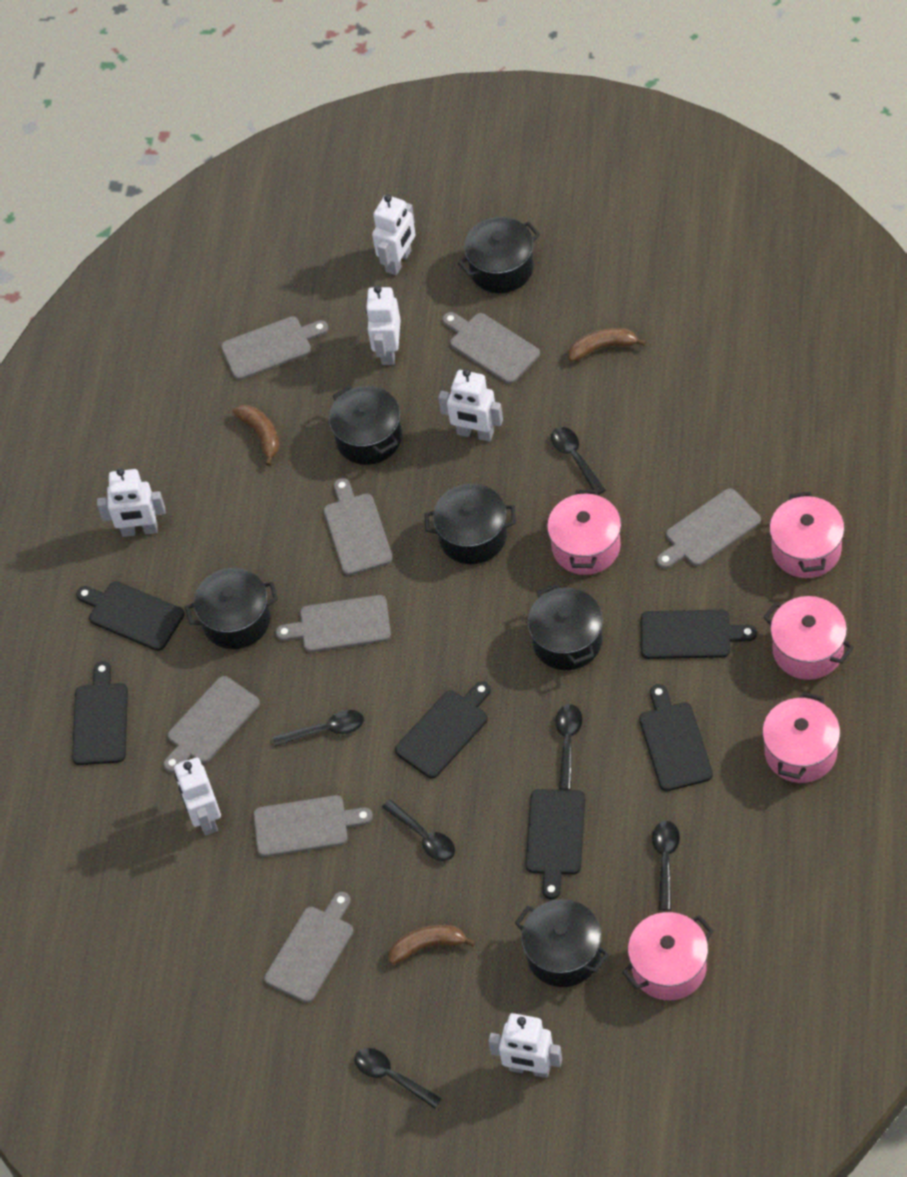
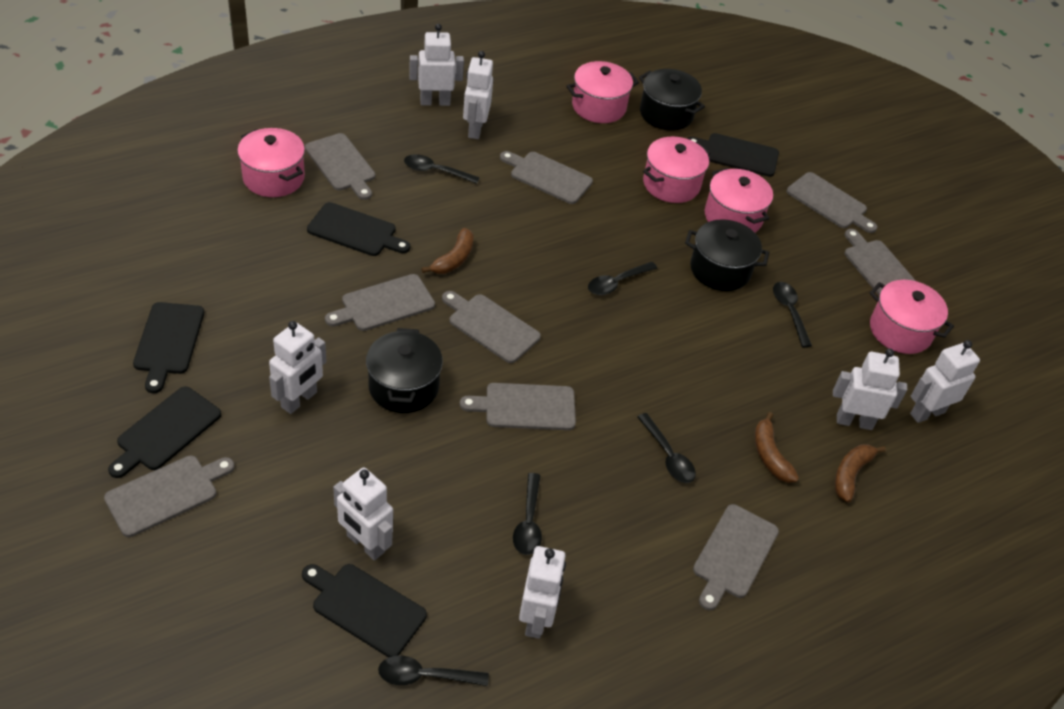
black cutting board: [72,661,128,765] [76,581,184,651] [395,681,491,779] [526,789,585,899] [639,684,713,791] [641,610,757,659] = 6 -> [108,387,221,478] [133,302,204,393] [302,564,427,657] [307,202,410,256] [687,133,779,177] = 5
black pot: [185,568,278,649] [329,385,402,465] [424,484,516,564] [458,217,540,293] [515,899,609,987] [528,584,603,670] = 6 -> [366,328,443,413] [639,69,705,131] [685,219,769,291] = 3
grey cutting board: [163,676,260,773] [221,316,329,380] [253,795,373,857] [264,892,353,1003] [276,595,391,652] [324,478,393,575] [442,312,540,384] [657,488,761,569] = 8 -> [104,456,235,537] [305,133,375,200] [325,274,435,331] [442,291,541,363] [460,383,576,430] [500,151,593,204] [693,504,779,610] [787,172,877,233] [845,229,916,295] = 9
white robot: [97,468,165,537] [174,757,221,835] [366,285,401,365] [372,194,416,275] [438,369,503,442] [488,1013,562,1078] = 6 -> [269,321,326,414] [333,467,393,561] [409,24,464,106] [463,51,493,139] [519,546,566,639] [833,348,907,430] [910,340,980,423] = 7

